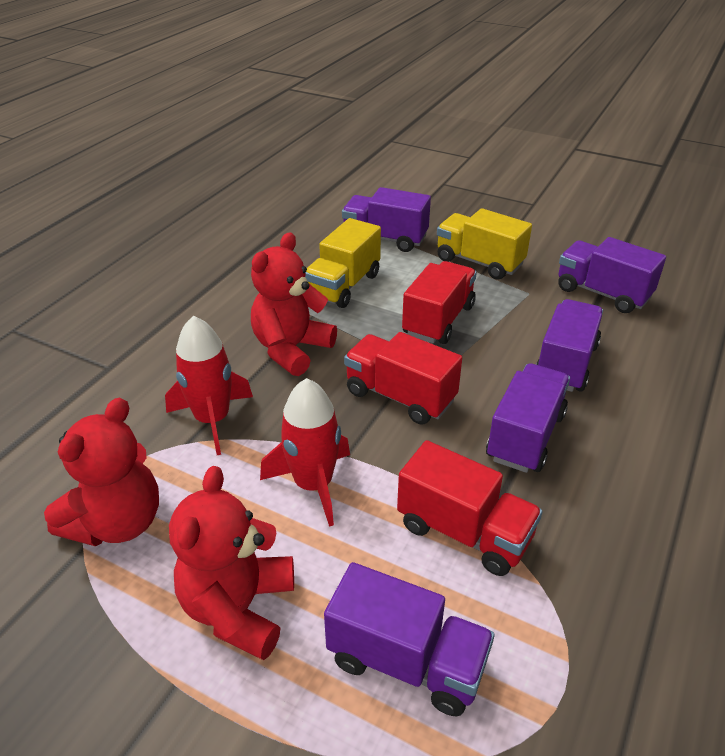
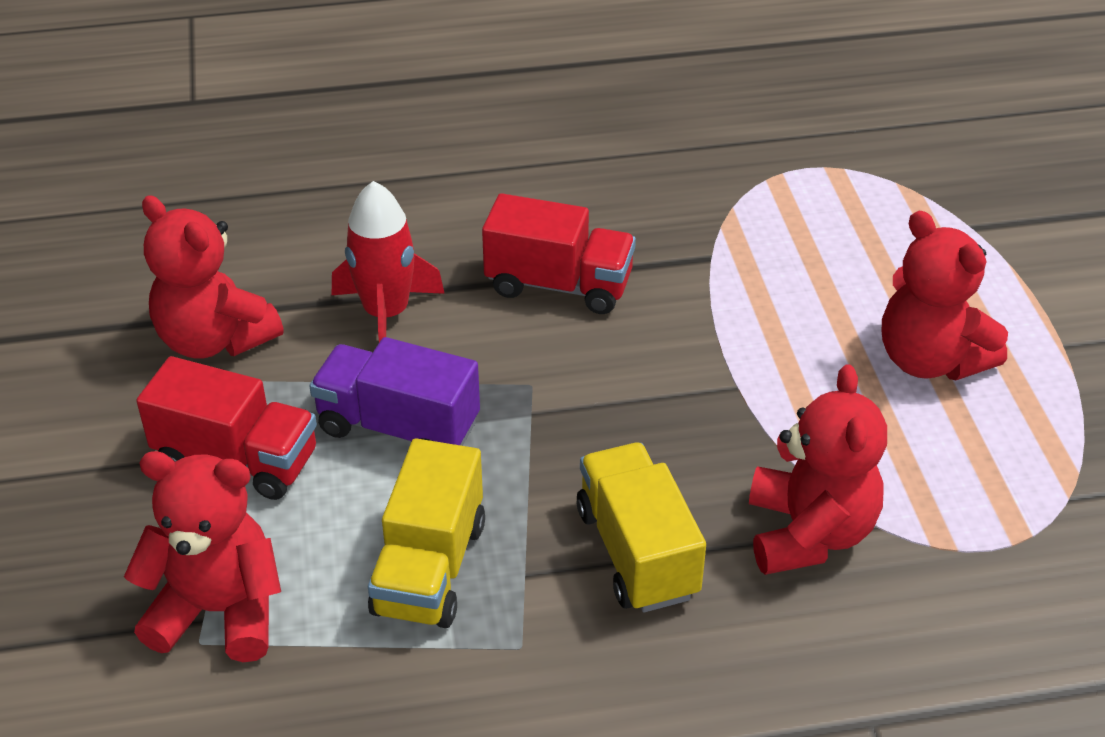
purple truck: [324,562,495,717] [342,187,431,252] [486,363,570,473] [536,299,603,392] [558,237,666,313] = 5 -> [309,337,480,446] = 1
red rocket: [165,315,253,455] [260,378,350,527] = 2 -> [332,181,445,342] = 1
red teddy bear: [44,398,159,546] [169,466,294,660] [251,232,337,376] = 3 -> [124,451,281,662] [142,196,284,359] [749,364,887,575] [882,211,1008,380] = 4
red truck: [344,332,462,425] [397,440,543,576] [402,261,477,344] = 3 -> [136,356,317,500] [482,193,636,314] = 2

